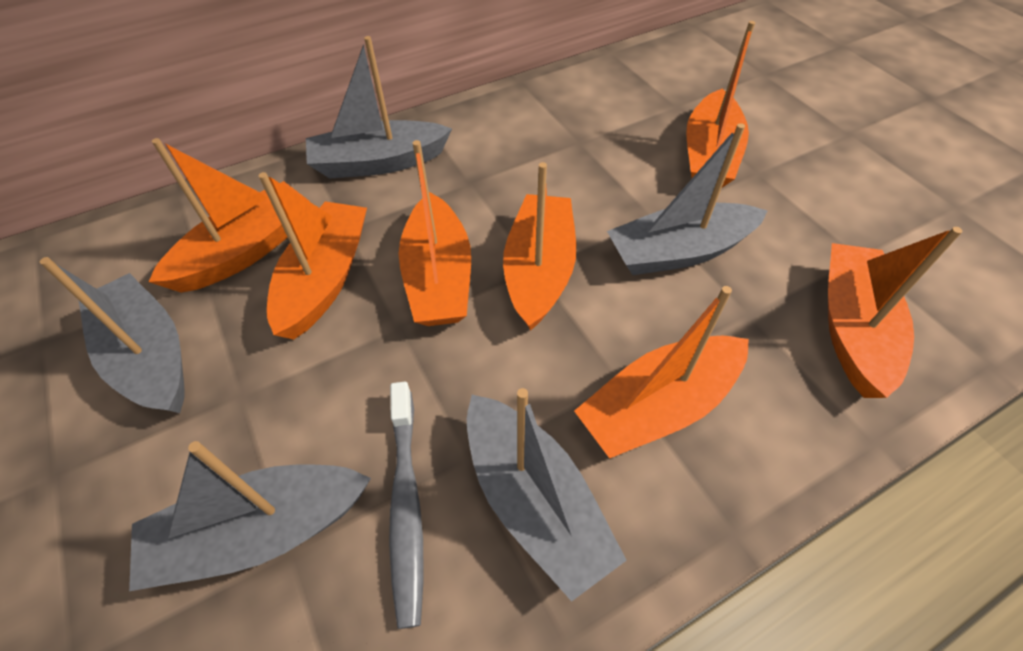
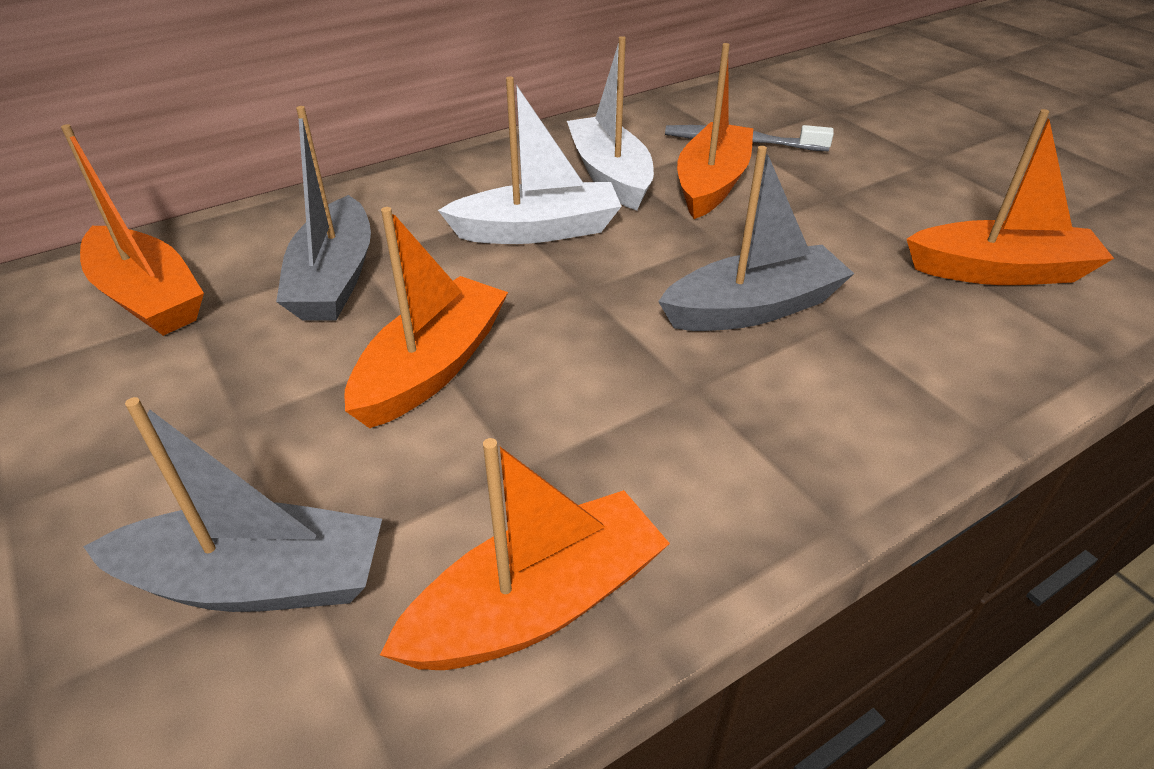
grey boat: [40,257,185,413] [129,441,371,591] [306,36,452,179] [467,388,627,601] [607,123,768,275] = 5 -> [83,397,382,612] [276,106,371,321] [658,146,854,331] = 3
orange boat: [148,138,310,293] [258,172,367,340] [399,140,471,326] [503,162,576,331] [574,286,749,458] [686,21,756,187] [828,227,963,398] = 7 -> [61,124,204,336] [344,207,508,428] [380,438,670,670] [677,43,753,219] [907,109,1114,285] = 5
white boat: none = 0 -> [438,76,622,244] [567,36,654,211] = 2

